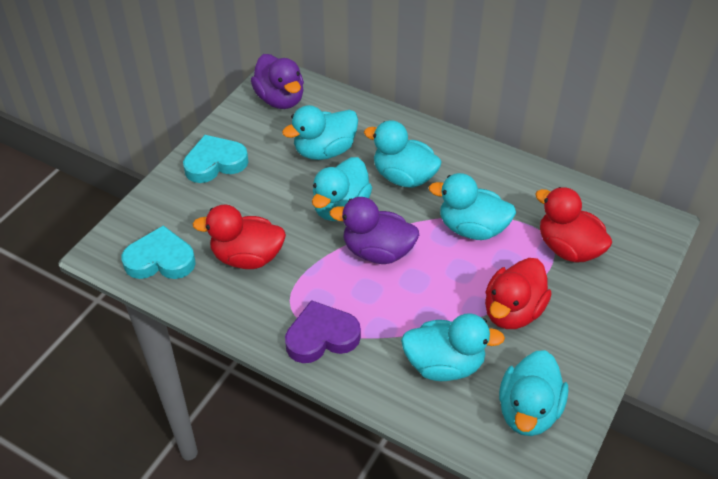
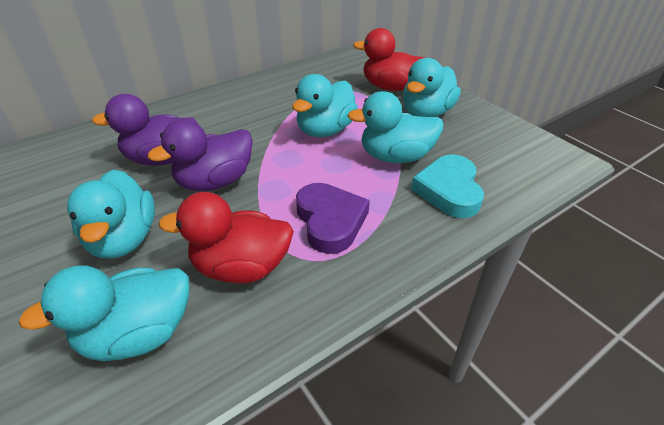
red duck: [193,205,286,269] [485,258,552,329] [535,187,612,263] = 3 -> [159,192,294,283] [353,28,426,91] = 2
turquoise duck: [282,105,358,160] [312,157,372,221] [364,120,442,188] [401,313,505,381] [429,173,516,240] [499,350,568,436] = 6 -> [18,266,189,361] [67,170,155,258] [292,74,358,137] [347,91,443,163] [403,58,461,117] = 5
turquoise heart: [122,225,196,279] [183,135,248,183] = 2 -> [411,154,484,218] = 1

